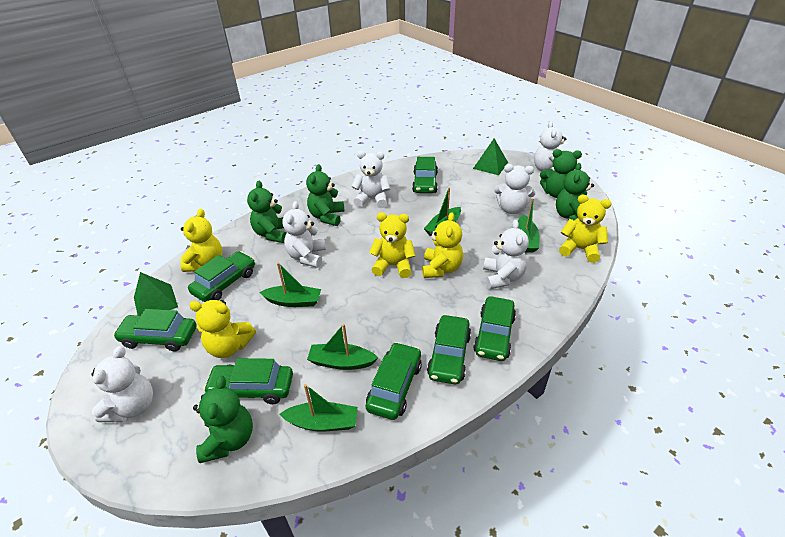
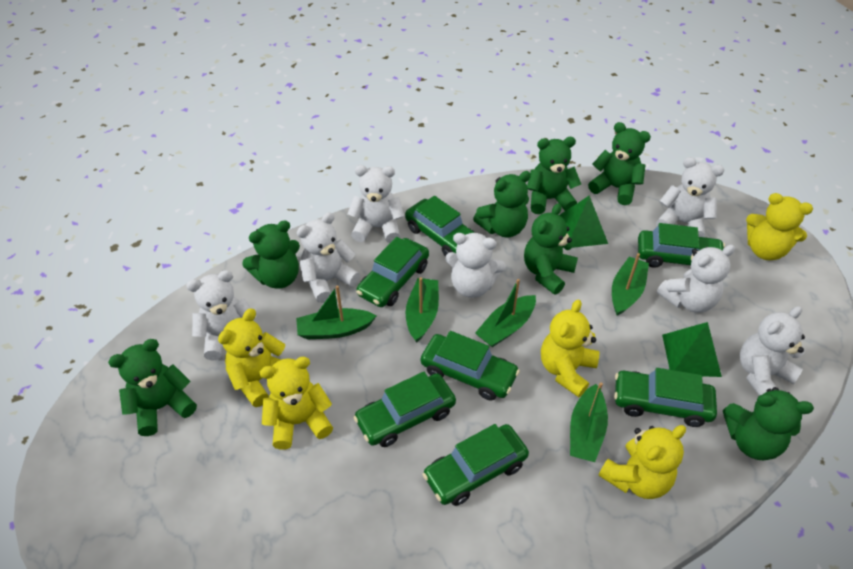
green teddy bear: [193,376,253,463] [247,180,286,243] [306,164,345,226] [540,149,582,198] [556,163,594,220] = 5 -> [108,339,197,436] [242,220,300,289] [473,171,531,238] [524,203,578,295] [527,137,581,214] [588,122,651,205] [723,387,814,460] = 7
white teddy bear: [91,346,153,422] [282,201,326,268] [351,151,390,208] [483,220,529,289] [494,164,535,214] [534,121,566,171] = 6 -> [186,270,257,361] [297,212,360,303] [348,165,404,243] [445,233,505,298] [656,157,724,237] [657,245,735,313] [740,306,805,396] = 7

